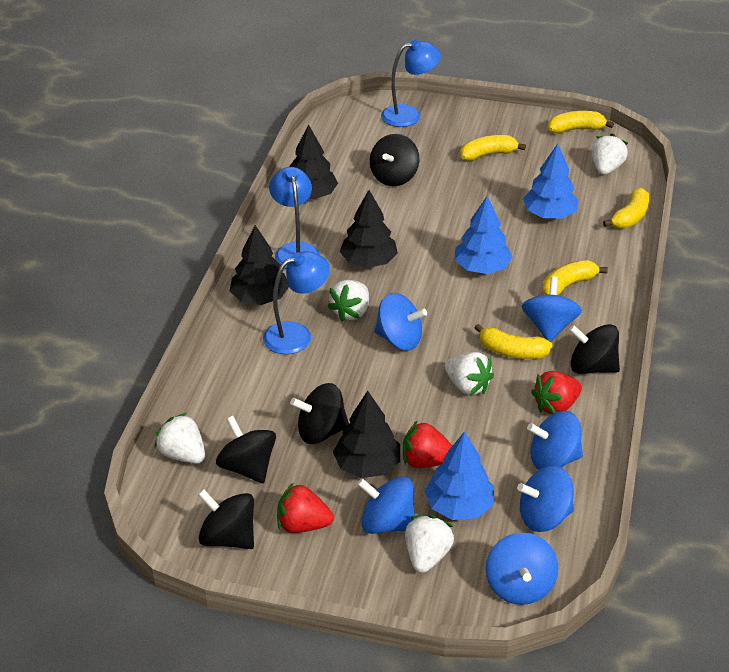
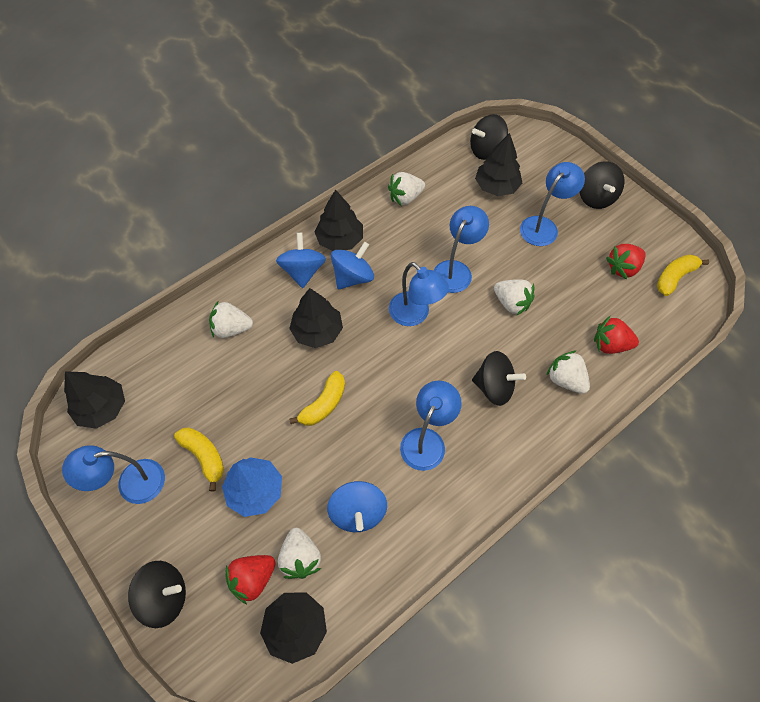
black spinning top: [198,489,254,549] [216,416,276,484] [290,383,349,444] [370,134,419,186] [569,324,620,374] = 5 -> [128,561,186,628] [470,114,508,160] [472,351,526,406] [580,161,625,209] = 4
black tree: [230,225,289,305] [289,124,338,199] [333,391,400,478] [339,190,398,268] = 4 -> [64,371,125,429] [260,592,327,664] [289,288,343,348] [314,189,363,251] [475,133,522,196] = 5
blue lamp: [263,251,330,354] [269,167,320,269] [381,40,441,127] = 3 -> [62,445,165,504] [389,262,449,326] [400,381,462,471] [434,206,489,293] [520,162,585,246] = 5
blue spinning top: [357,476,415,534] [375,293,427,351] [486,532,558,605] [517,465,574,532] [522,277,582,342] [527,411,583,470] = 6 -> [276,233,326,288] [327,481,387,532] [331,242,374,289] = 3
blue tree: [424,431,494,520] [455,196,512,274] [523,143,579,219] = 3 -> [222,457,282,517] = 1
yellow banana: [460,135,526,161] [475,324,553,359] [542,260,608,295] [548,111,614,134] [603,188,650,229] = 5 -> [174,427,224,491] [289,371,345,426] [657,254,709,296] = 3

